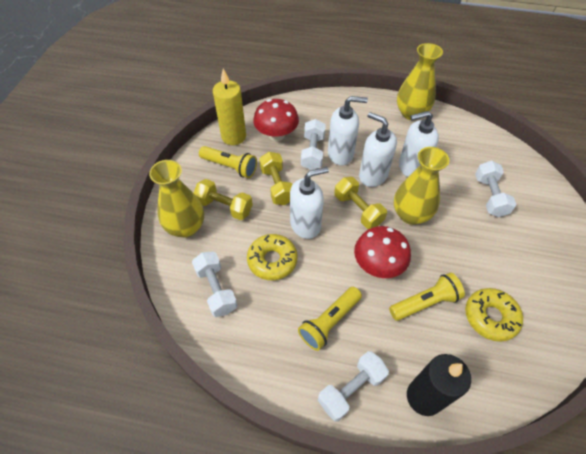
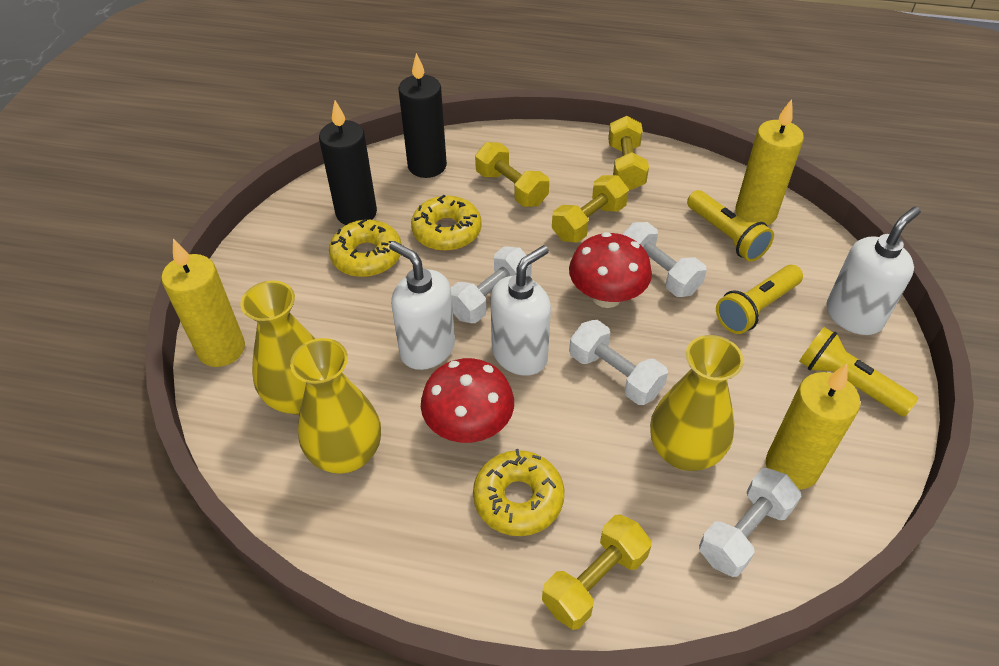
black candle: [407,354,471,416] = 1 -> [319,100,377,225] [398,53,447,178] = 2
white soap dispenser: [290,167,329,239] [328,96,368,165] [359,112,397,187] [399,111,439,177] = 4 -> [389,241,455,370] [491,245,551,376] [826,207,921,335] = 3
yellow candle: [213,69,246,145] = 1 -> [161,239,245,367] [735,99,804,225] [766,364,861,490] = 3
yellow donut: [247,234,298,280] [465,288,523,342] = 2 -> [329,219,402,277] [411,195,482,251] [473,449,564,536] = 3
yellow dumbbell: [194,179,253,220] [259,152,293,205] [334,177,387,229] = 3 -> [475,142,549,207] [542,515,652,630] [552,175,629,243] [608,116,649,190] = 4

